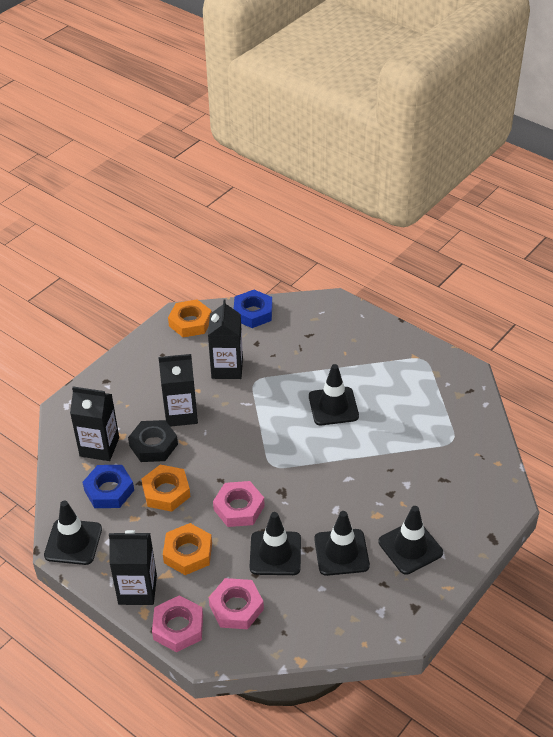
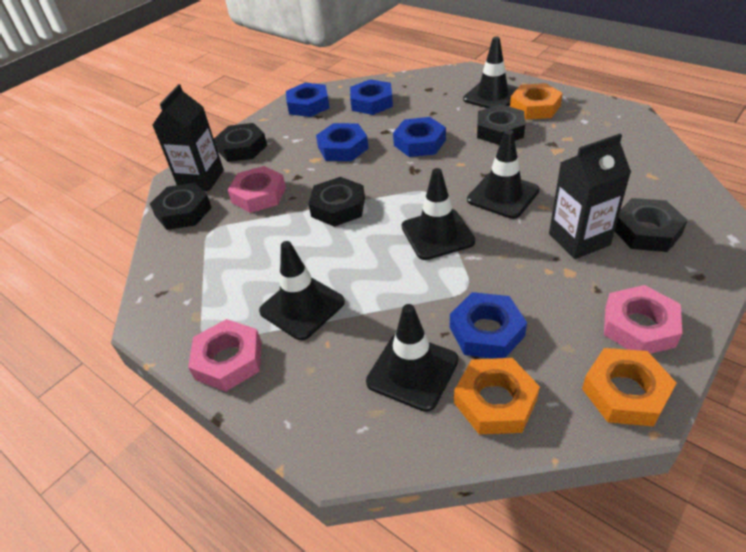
black carton: [70,387,119,461] [109,530,157,605] [158,354,198,427] [208,300,243,379] = 4 -> [153,84,224,191] [549,134,631,259] = 2
black nut: [128,420,178,462] = 1 -> [150,183,212,230] [214,123,267,162] [309,177,365,227] [477,104,525,145] [615,198,688,252] = 5
blue nut: [82,465,134,508] [234,290,272,328] = 2 -> [286,83,330,117] [316,123,369,161] [350,79,393,115] [393,117,446,157] [450,292,527,359] = 5

